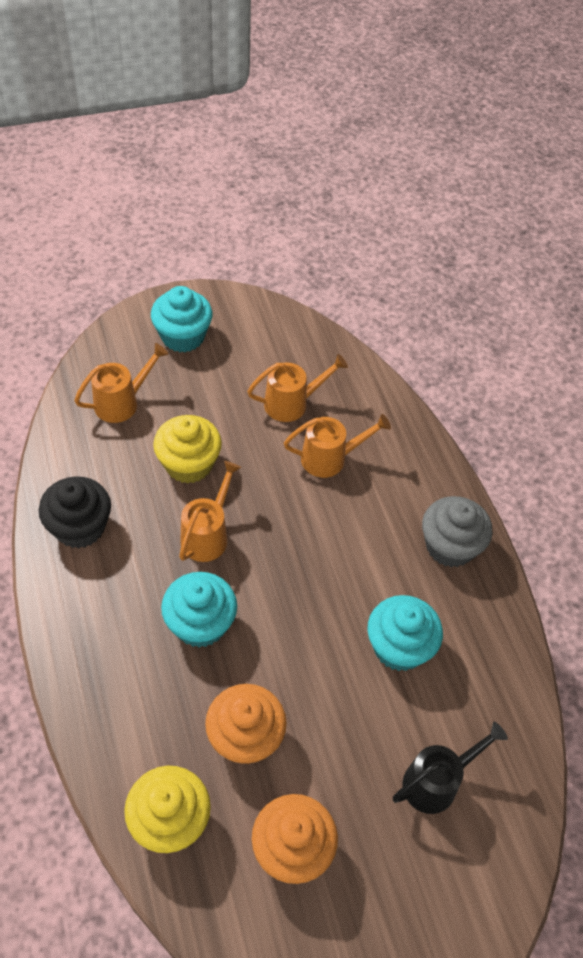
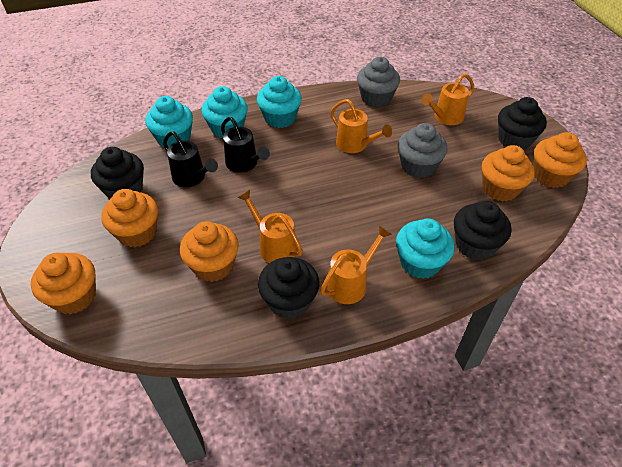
black cupcake: [39,476,111,549] = 1 -> [91,147,144,199] [258,257,319,319] [454,201,512,260] [498,97,547,150] = 4
black watering can: [393,722,508,814] = 1 -> [163,131,218,187] [221,117,270,173] = 2
grey cupcake: [422,496,493,567] = 1 -> [357,57,400,107] [398,123,448,178] = 2
orange cupcake: [205,684,287,765] [252,794,338,884] = 2 -> [31,253,96,314] [101,189,158,247] [180,221,239,282] [482,145,535,202] [534,132,587,188] = 5
turquoise cupcake: [151,286,213,352] [161,572,237,648] [367,595,443,671] = 3 -> [145,96,193,148] [202,86,248,138] [257,76,302,128] [396,218,455,279] = 4
yellow cupcake: [124,766,211,853] [153,415,222,484] = 2 -> none = 0

